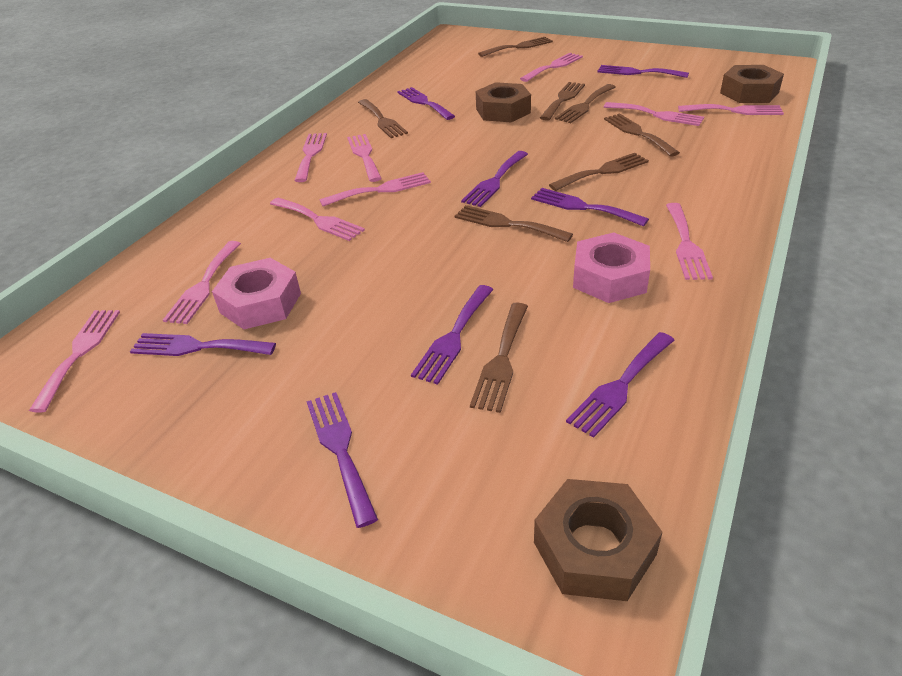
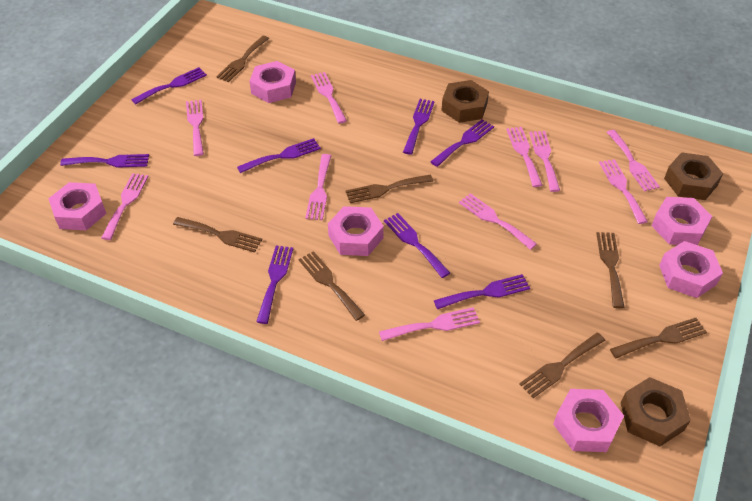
brown fork: [358,99,408,138] [455,205,573,242] [470,302,528,413] [478,37,553,57] [540,82,585,121] [549,153,649,191] [555,84,615,123] [604,114,680,157] = 8 -> [173,217,262,252] [216,36,269,82] [298,251,365,321] [345,174,433,203] [519,332,606,398] [596,232,625,308] [610,318,707,358] = 7
pink nut: [212,258,301,329] [573,232,650,303] = 2 -> [48,182,107,230] [249,61,296,103] [328,206,384,256] [553,389,624,452] [652,197,712,245] [659,241,723,298] = 6

